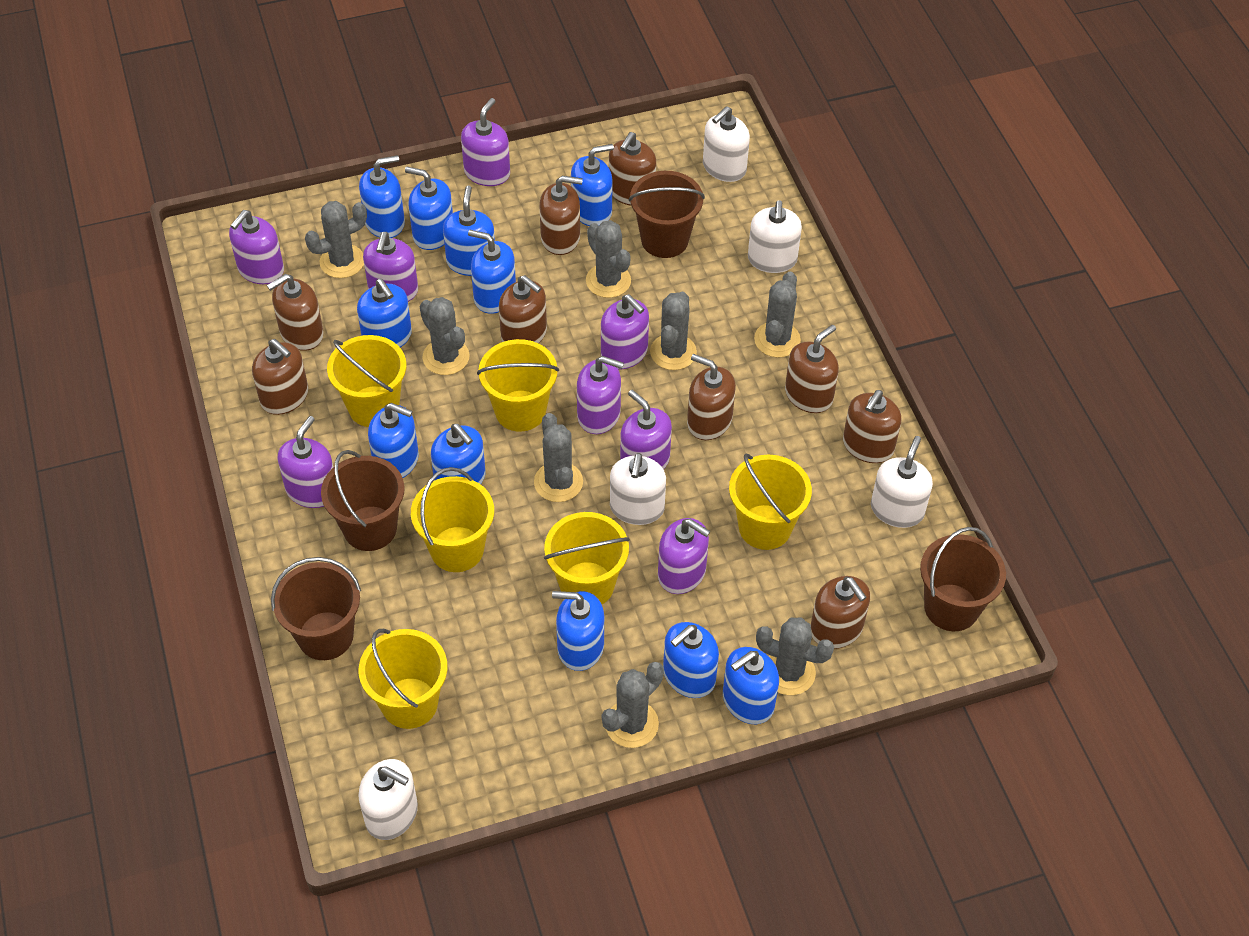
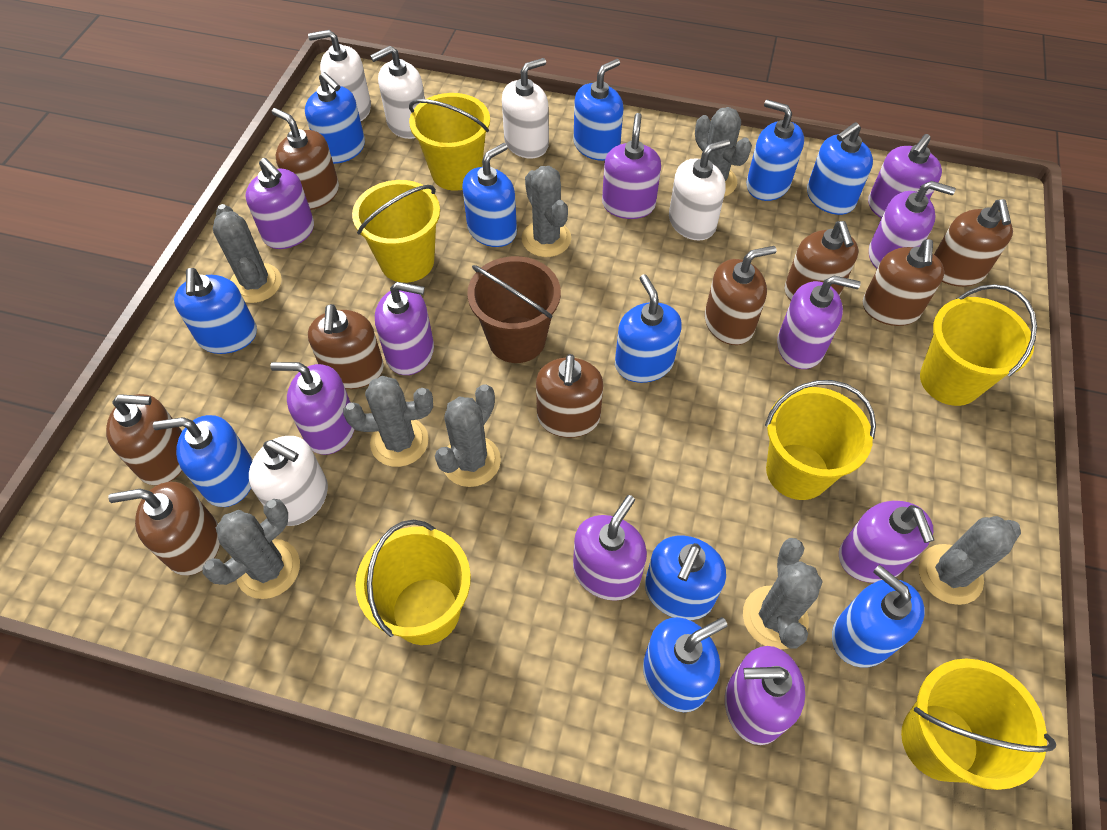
brown bucket: [271,557,361,660] [321,450,404,551] [629,171,705,258] [920,527,1006,631] = 4 -> [467,256,561,363] = 1
purple soap dispenser: [229,210,284,284] [278,416,333,508] [363,232,418,302] [461,98,510,186] [577,356,624,434] [601,294,649,370] [620,390,672,469] [658,518,710,594] = 8 -> [246,158,314,249] [270,362,355,455] [375,282,434,375] [573,495,647,601] [602,113,661,219] [725,646,805,745] [777,276,861,369] [839,501,934,583] [868,134,942,218] [869,181,956,269] = 10

